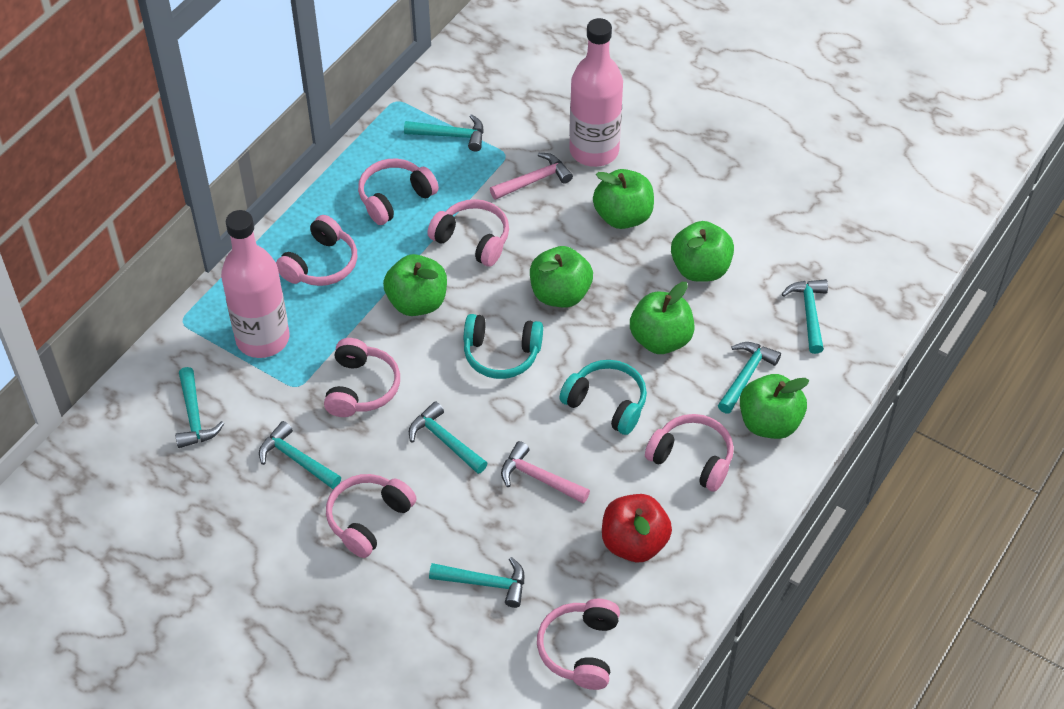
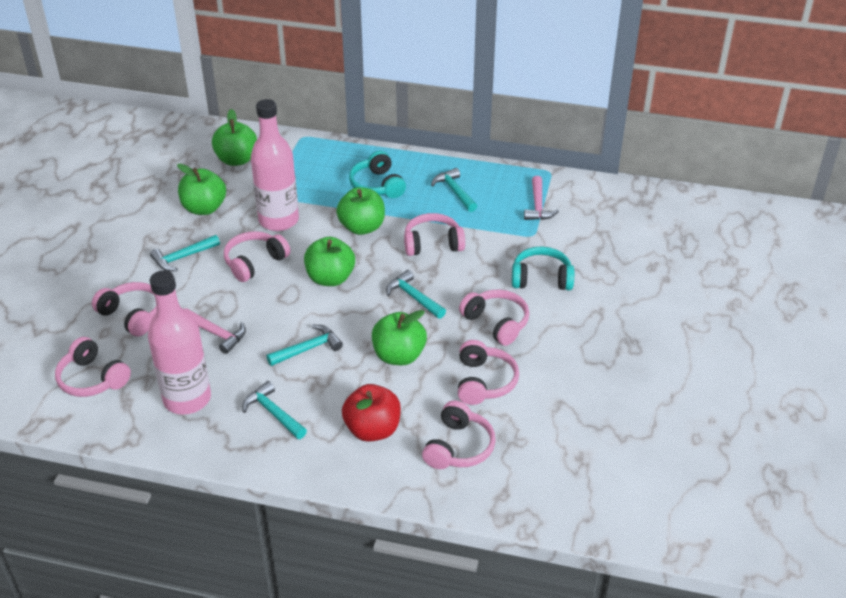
green apple: [383,254,447,316] [530,246,593,308] [593,169,654,229] [630,282,695,354] [671,221,734,282] [740,374,810,439] = 6 -> [177,164,226,215] [212,109,257,166] [304,237,355,286] [336,187,385,235] [372,310,427,365] = 5
turquoise hammer: [175,367,224,448] [259,421,341,489] [404,114,484,151] [409,401,488,474] [429,557,524,608] [718,342,781,413] [782,279,828,354] = 7 -> [150,235,220,271] [242,381,307,439] [266,325,343,366] [386,270,446,319] [431,168,477,212] = 5

